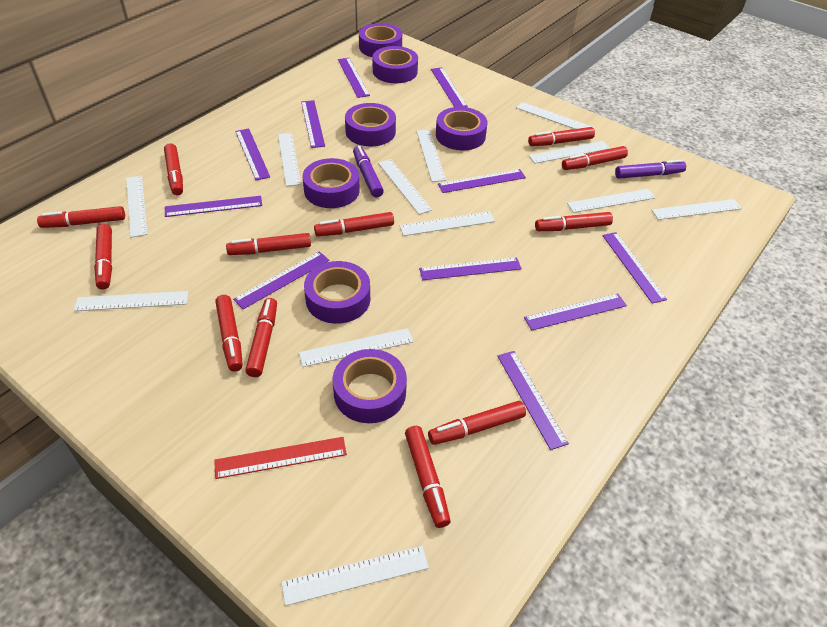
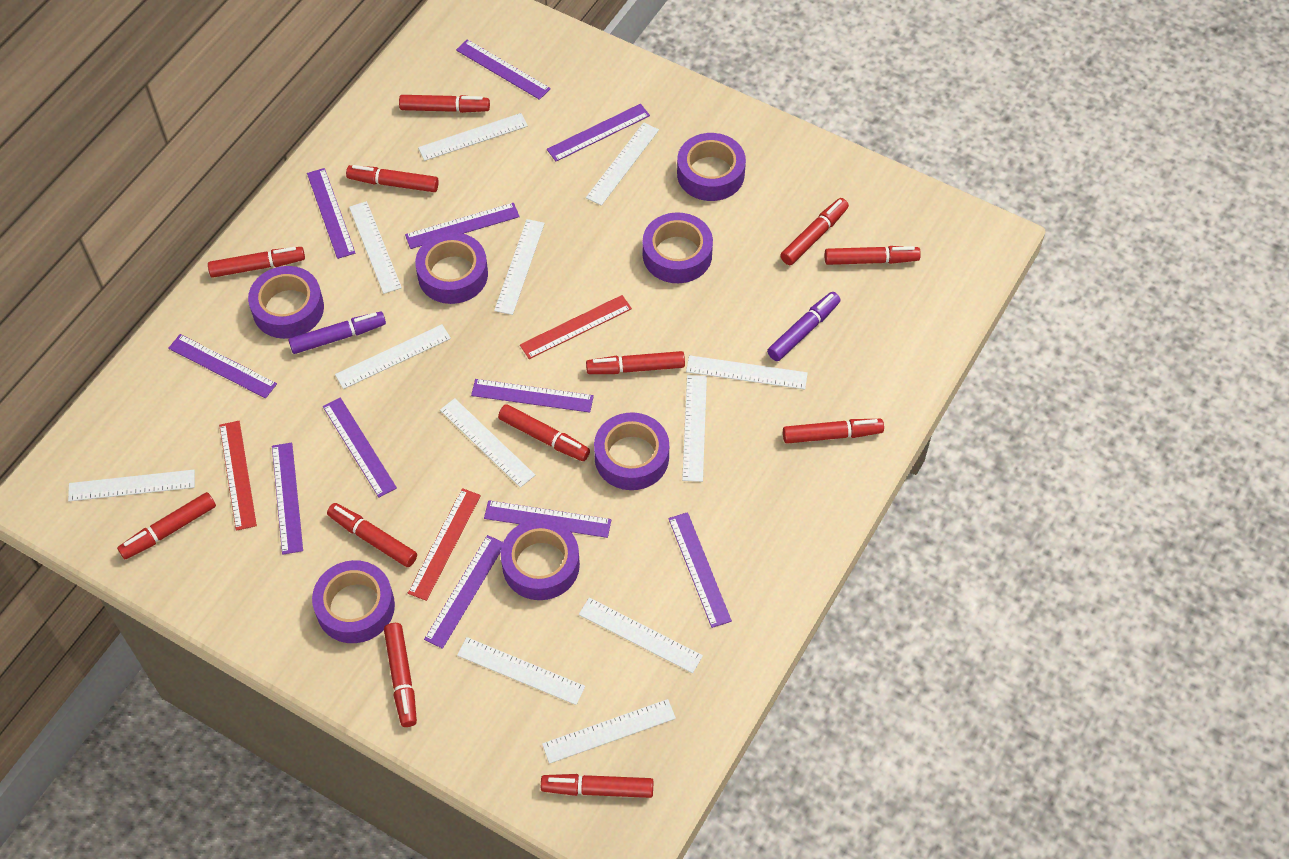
red ruler: [214,437,347,479] = 1 -> [219,421,257,531] [408,488,481,601] [520,295,632,359] = 3

